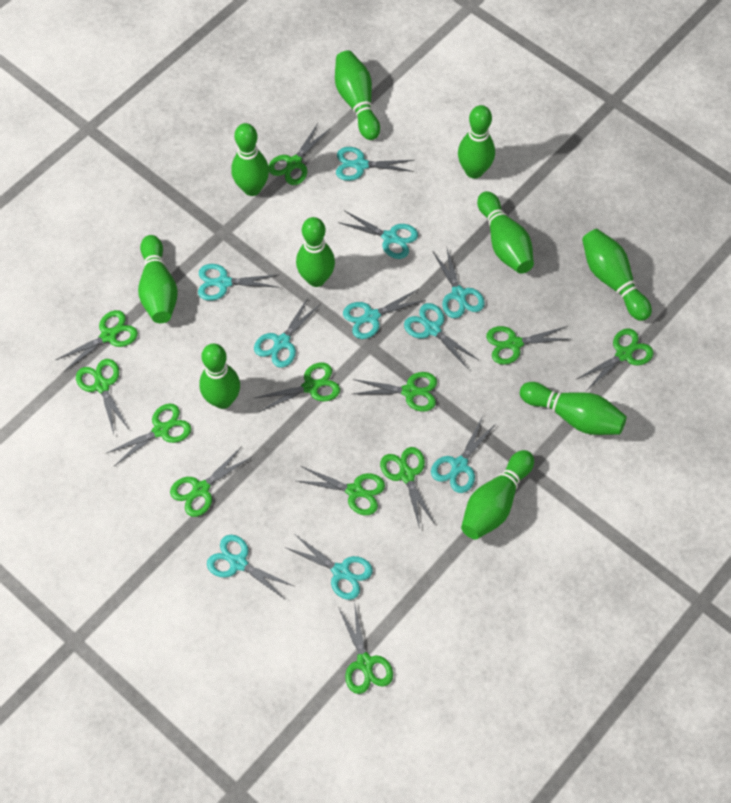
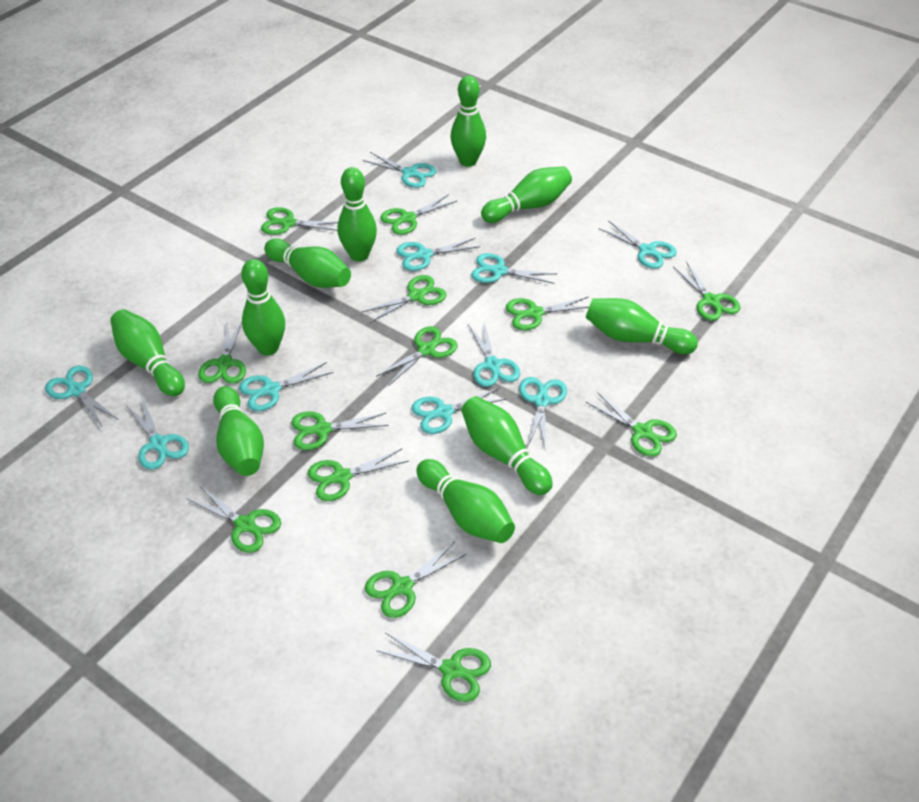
green scissors: [56,310,138,372] [76,359,130,434] [105,404,191,466] [170,446,252,517] [255,363,340,412] [268,123,330,185] [297,466,385,515] [338,601,393,694] [353,372,437,412] [380,447,436,529] [486,326,570,365] [577,329,654,390] = 12 -> [186,485,281,553] [198,321,246,384] [261,207,338,235] [291,412,389,450] [308,449,409,501] [362,275,446,322] [365,542,466,618] [376,326,458,386] [376,632,491,702] [380,194,457,235] [506,297,589,330] [586,392,677,457] [673,261,741,321] = 13

